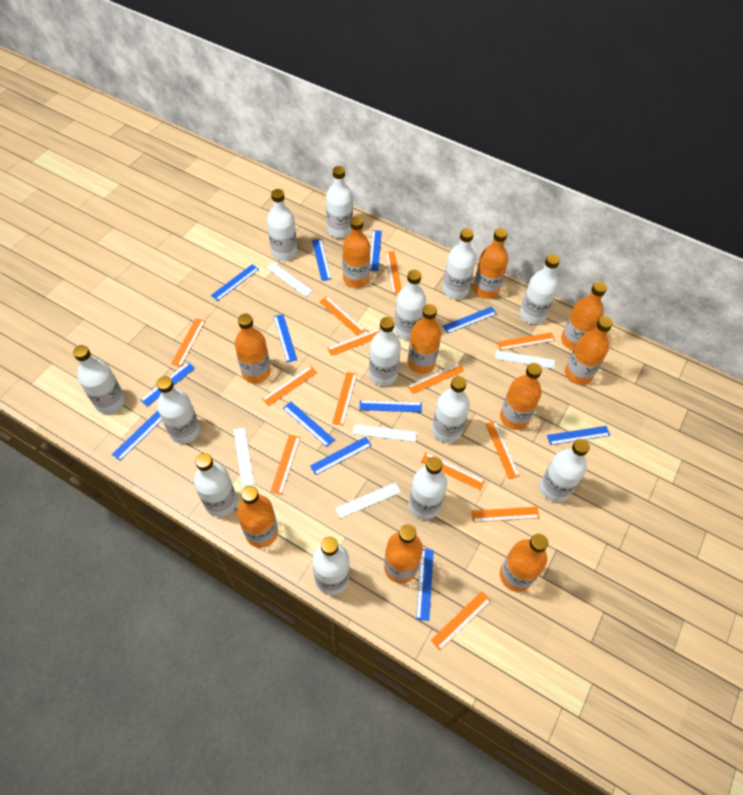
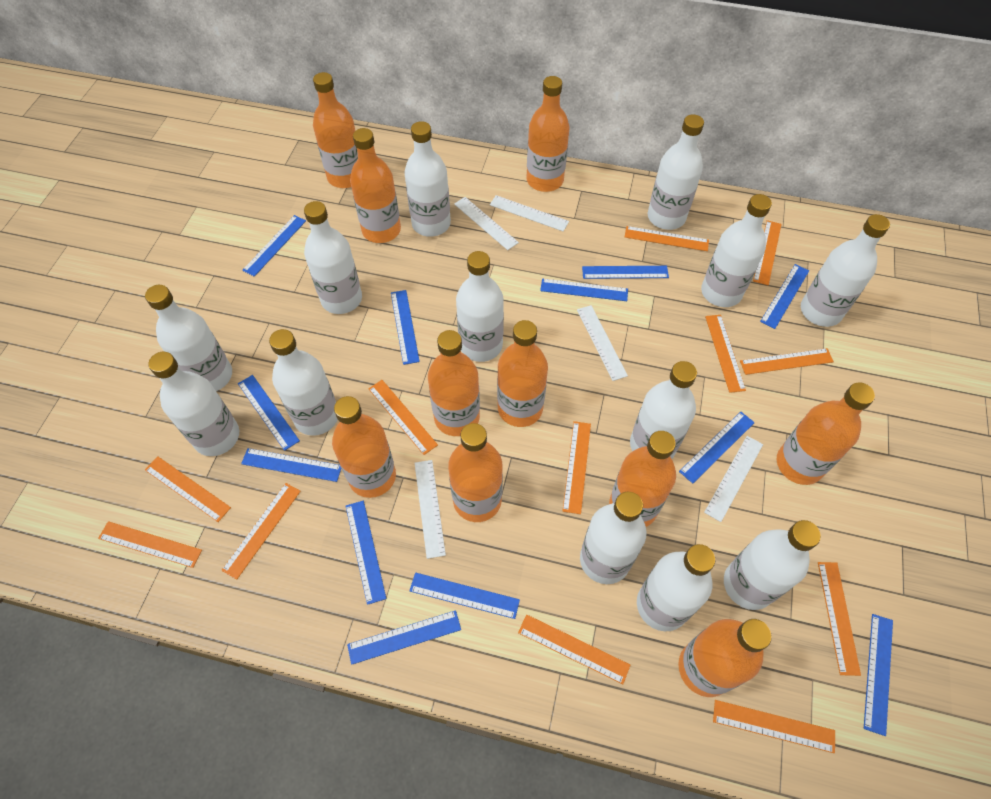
orange ruler: [171,318,205,367] [262,366,317,406] [270,434,300,495] [319,296,365,336] [327,328,381,356] [332,372,357,426] [385,251,402,294] [408,363,464,394] [421,452,485,490] [431,591,491,650] [471,507,540,522] [486,421,520,479] [497,332,555,350] = 13 -> [98,521,202,568] [145,457,231,522] [221,483,301,580] [368,380,438,455] [518,614,630,684] [563,421,591,514] [625,226,709,251] [705,315,746,393] [713,700,835,753] [740,348,834,375] [753,220,782,285] [818,562,861,676] = 12

